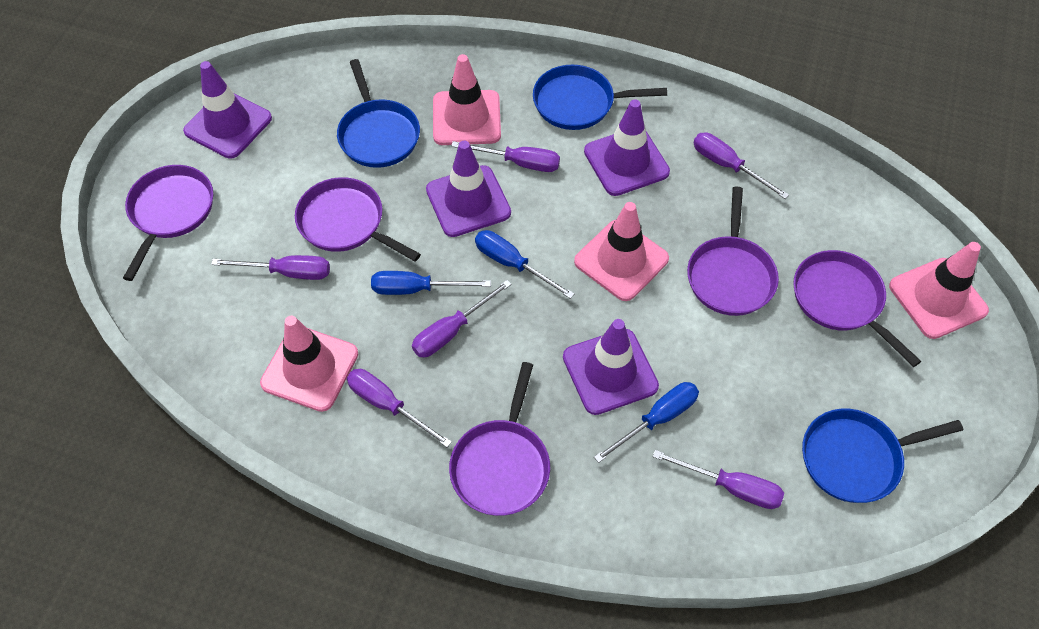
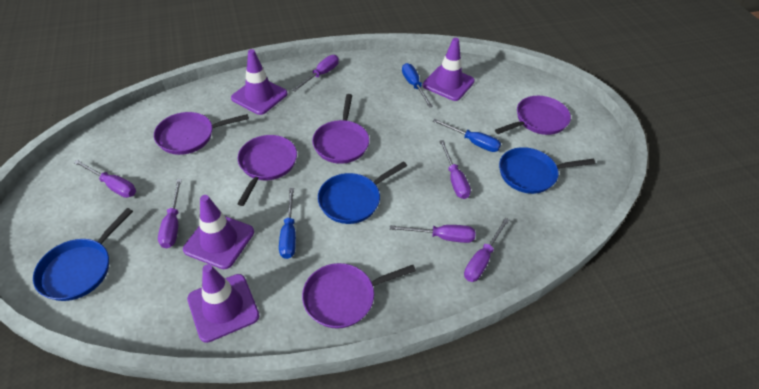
pink traffic cone: [260,316,358,412] [433,54,501,145] [574,202,669,301] [889,242,989,339] = 4 -> none = 0

